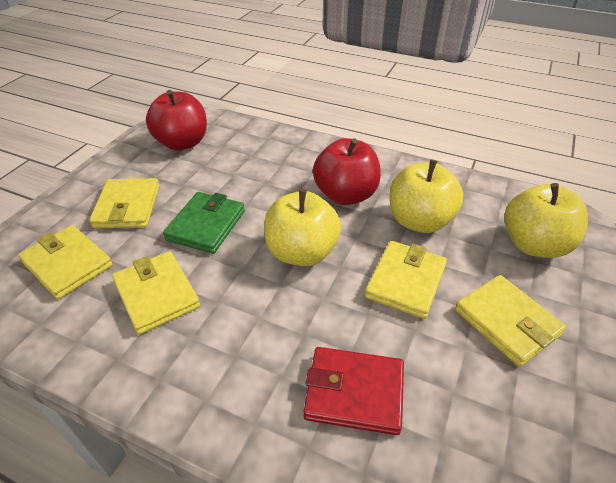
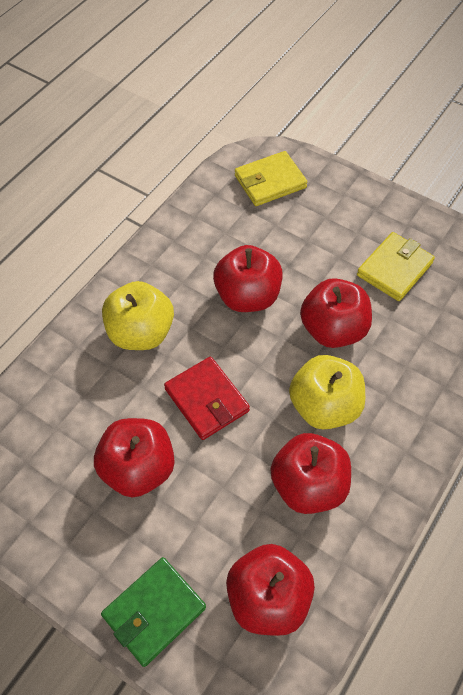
red apple: [146,90,207,151] [313,138,381,205] = 2 -> [94,418,175,497] [213,245,283,312] [226,544,315,636] [270,433,351,514] [300,278,372,348] = 5
yellow apple: [264,189,341,266] [390,160,463,233] [504,183,588,258] = 3 -> [102,281,174,350] [289,355,365,430] = 2
yellow wallet: [18,225,113,299] [89,178,159,228] [112,251,200,334] [365,241,447,319] [455,275,566,367] = 5 -> [235,151,307,206] [357,232,435,301] = 2

